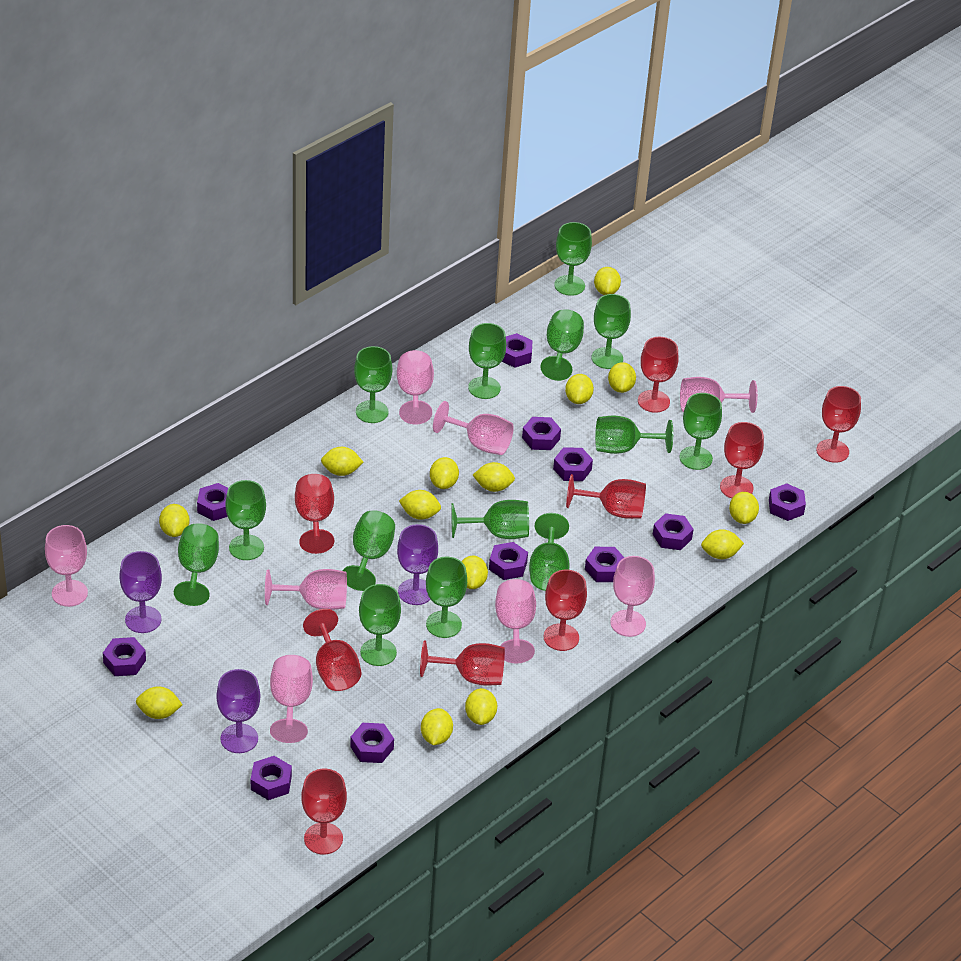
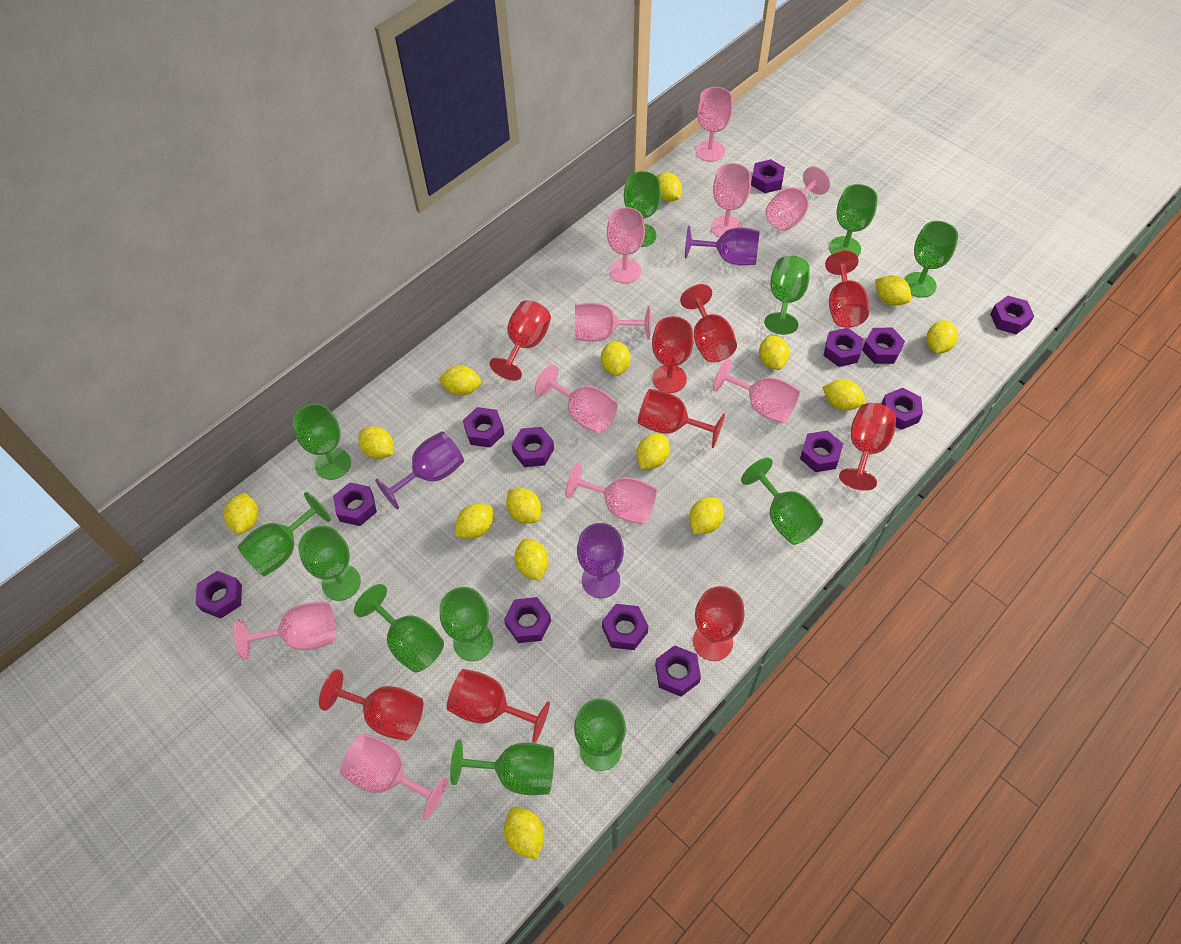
green goblet: [174,523,219,606] [225,480,266,560] [342,510,395,591] [354,346,392,423] [359,584,401,666] [426,557,467,638] [451,500,529,539] [468,323,506,399] [529,513,570,591] [540,309,584,381] [554,222,592,296] [592,294,631,369] [595,416,673,454] [680,393,722,470] = 14 -> [237,492,331,577] [293,404,351,480] [298,526,361,601] [354,584,444,672] [440,587,493,661] [450,740,554,795] [574,699,626,771] [624,171,661,247] [741,458,823,545] [764,256,810,335] [829,184,878,256] [904,221,958,298] = 12
pink goblet: [45,525,88,607] [265,569,347,610] [270,655,313,743] [397,350,434,425] [433,401,514,455] [495,579,536,663] [611,556,655,637] [680,377,758,413] = 8 -> [234,602,336,660] [340,733,448,820] [535,364,618,433] [565,463,657,525] [575,303,651,342] [607,207,645,283] [696,87,733,162] [711,163,751,238] [713,359,800,423] [766,166,830,231] = 10
purple nut: [103,637,146,676] [197,483,228,521] [251,756,292,800] [350,723,394,763] [489,542,528,580] [502,333,533,368] [522,417,561,450] [553,447,593,481] [585,547,625,582] [653,513,694,550] [769,483,806,521] = 11 -> [196,571,242,619] [333,483,377,526] [463,407,504,448] [504,597,551,643] [512,427,554,467] [602,604,648,650] [655,645,701,697] [751,159,785,193] [800,430,843,472] [823,328,863,367] [862,328,905,364] [882,388,923,430] [990,296,1034,334] = 13
yellow lemon: [136,686,183,719] [159,504,190,537] [321,447,363,476] [399,490,441,520] [421,708,453,745] [430,457,459,489] [461,556,488,589] [465,688,497,725] [473,462,515,492] [565,374,594,404] [594,267,621,295] [608,362,636,393] [701,529,744,559] [729,492,759,524] = 14 -> [224,492,258,535] [358,426,394,459] [439,365,481,396] [455,504,493,539] [504,807,544,860] [506,488,541,524] [514,539,549,581] [601,341,631,376] [637,434,670,469] [657,172,682,202] [689,497,724,534] [759,335,790,370] [822,379,865,411] [875,275,911,306] [927,320,958,353] = 15

